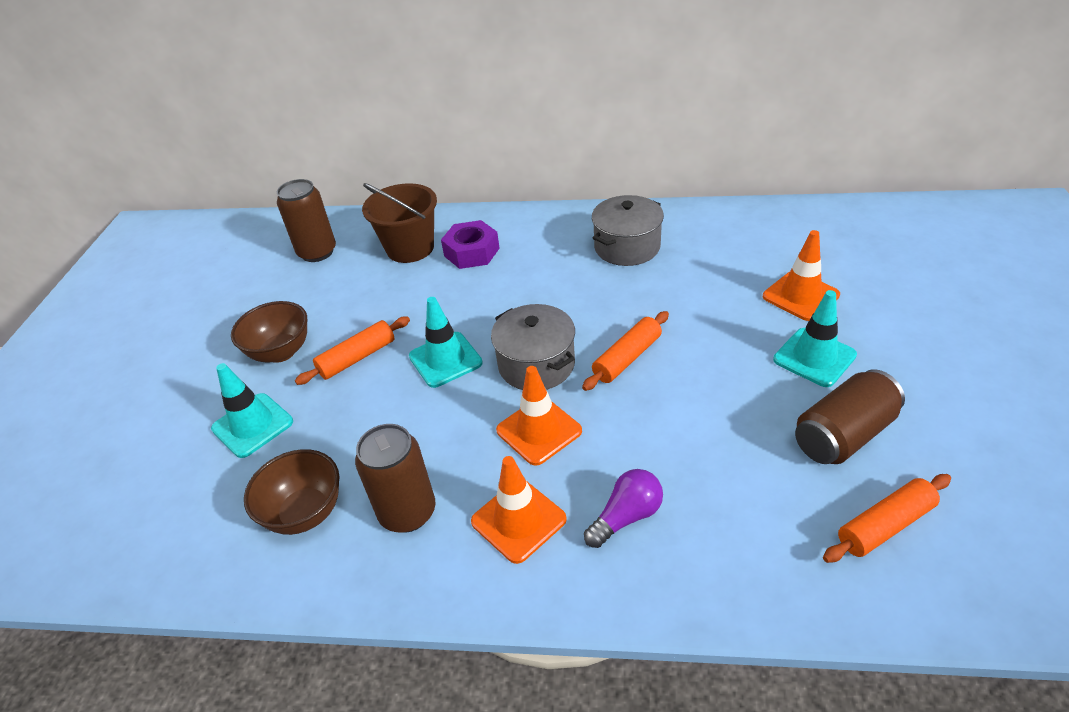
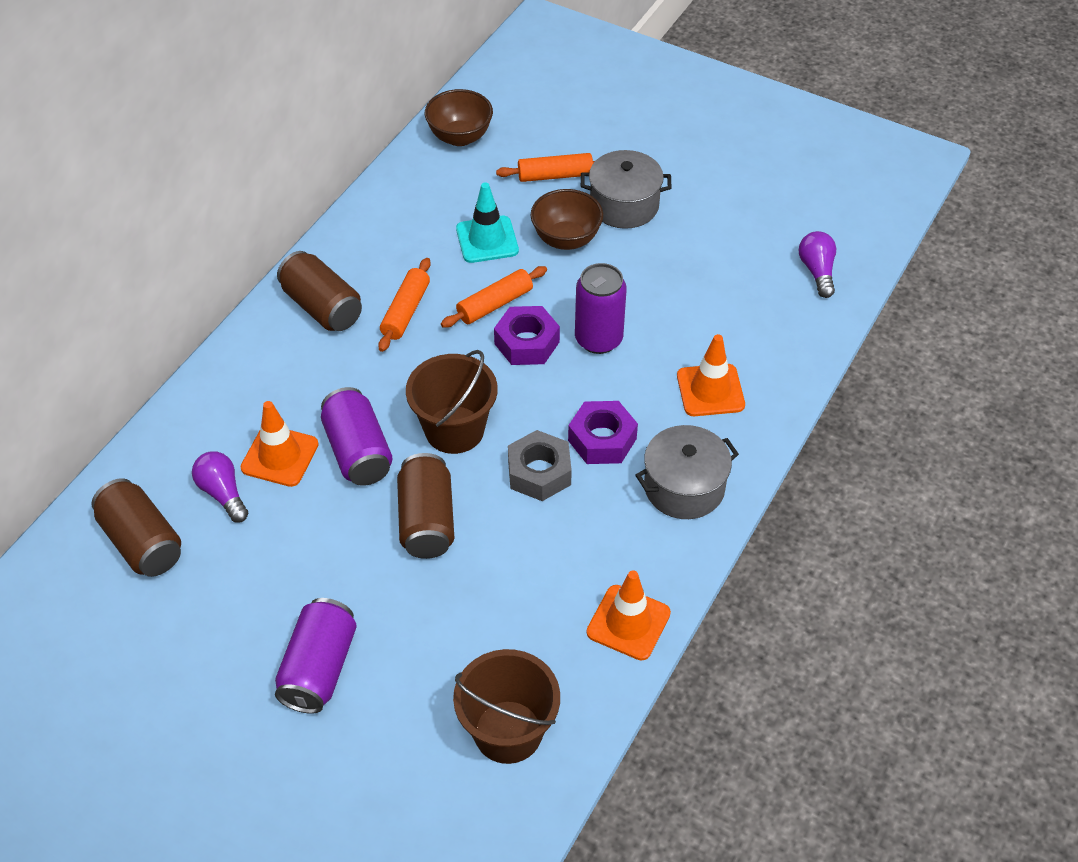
brown bucket: [362,183,437,263] = 1 -> [406,350,498,454] [453,649,560,764] = 2
grey nut: none = 0 -> [508,430,572,501] = 1
purple can: none = 0 -> [275,598,357,714] [321,387,393,486] [575,263,627,354] = 3
purple light bulb: [584,469,663,548] = 1 -> [192,451,248,523] [799,231,836,298] = 2
purple nut: [441,220,500,269] = 1 -> [494,306,560,365] [568,401,638,464] = 2
turquoise traffic cone: [211,363,293,458] [409,297,483,388] [773,290,857,387] = 3 -> [456,182,519,263] = 1

